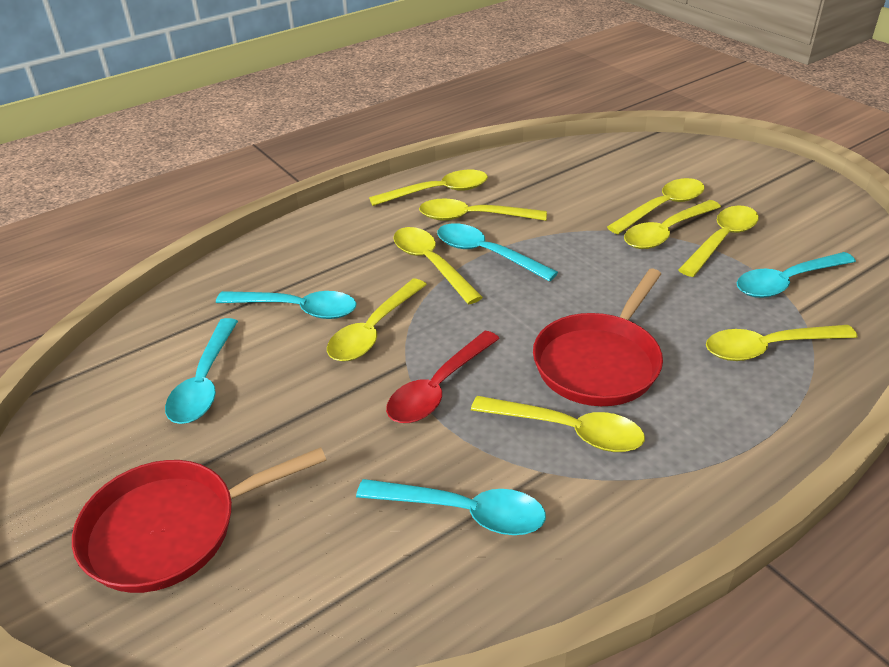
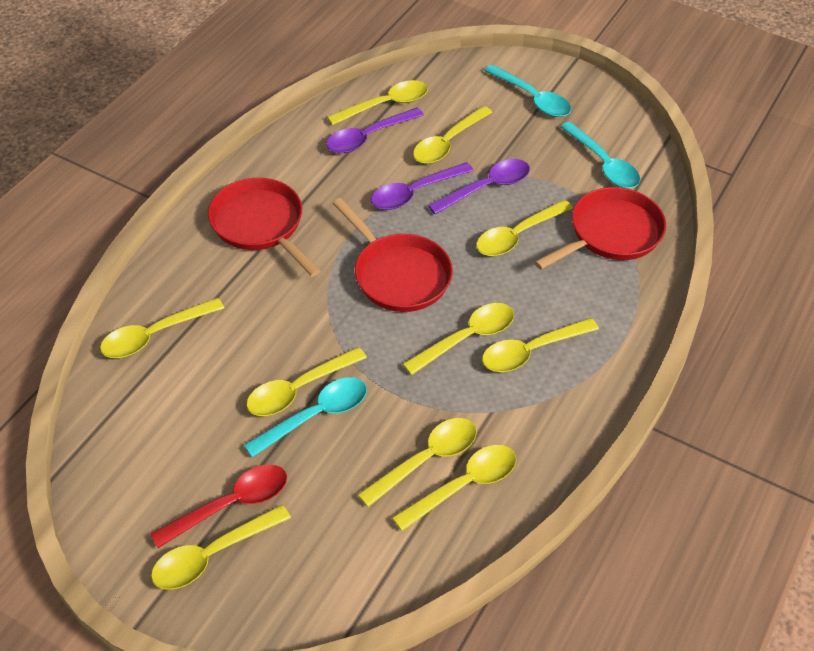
purple spoon: none = 0 -> [326,108,424,153] [371,162,474,210] [428,159,530,214] = 3
red pan: [72,447,326,593] [533,269,663,406] = 2 -> [208,178,321,277] [332,198,453,312] [534,187,666,269] = 3
turquoise spoon: [165,318,238,424] [216,291,356,319] [356,479,546,535] [437,223,558,282] [737,252,856,298] = 5 -> [244,377,367,458] [484,64,571,117] [561,122,640,188] = 3
yellow spoon: [327,279,427,361] [369,170,488,206] [393,227,483,304] [419,199,547,221] [471,396,645,452] [607,178,705,234] [624,200,721,249] [678,206,759,277] [706,325,857,361] = 9 -> [100,298,224,358] [151,505,291,590] [246,347,367,416] [327,80,428,125] [357,418,477,507] [392,445,516,531] [402,303,514,375] [413,106,492,164] [476,200,573,256] [482,318,599,372] = 10

